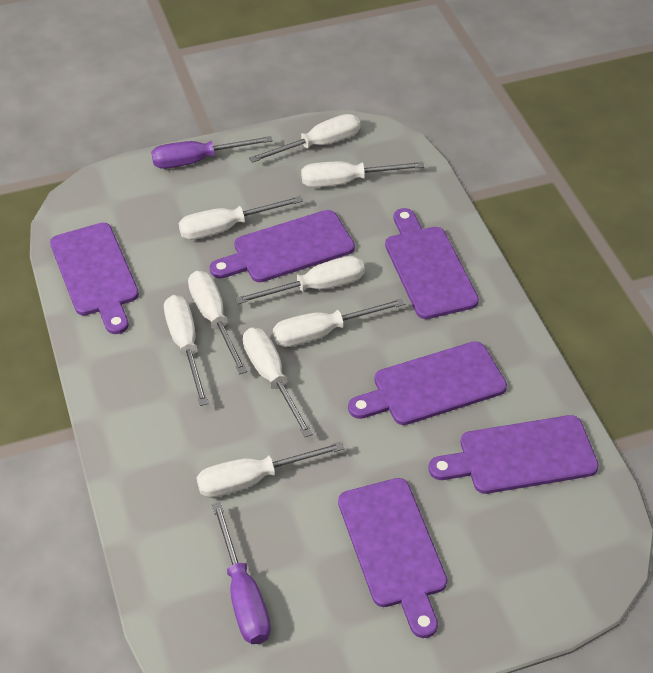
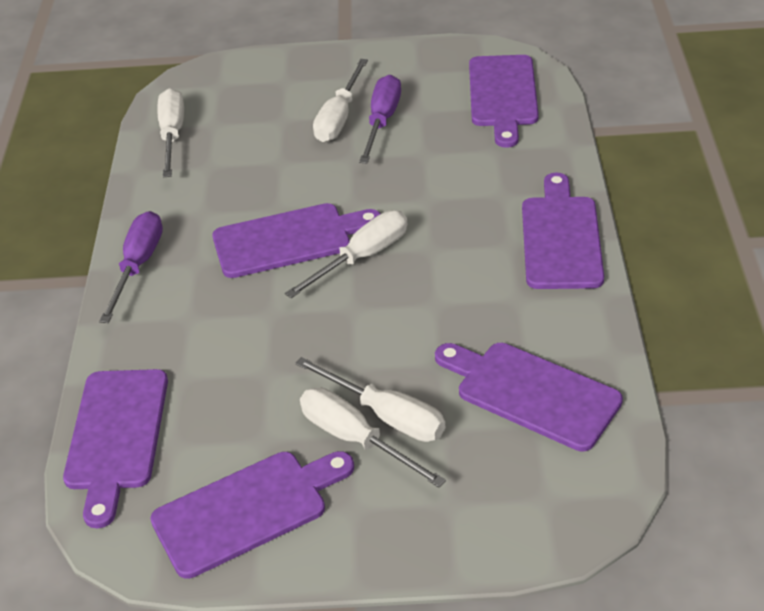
white screwdriver: [164,295,209,406] [179,196,303,240] [188,271,248,374] [196,442,345,498] [235,256,365,304] [243,327,313,437] [249,114,360,163] [273,298,405,347] [301,161,425,188] = 9 -> [158,88,184,177] [285,210,407,298] [295,357,445,442] [300,387,446,488] [313,59,368,142] = 5

